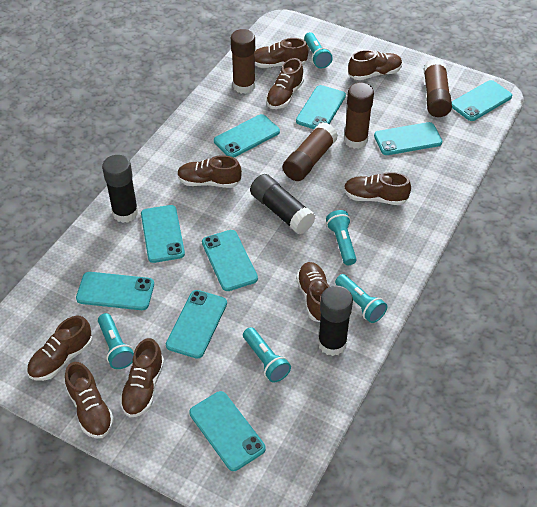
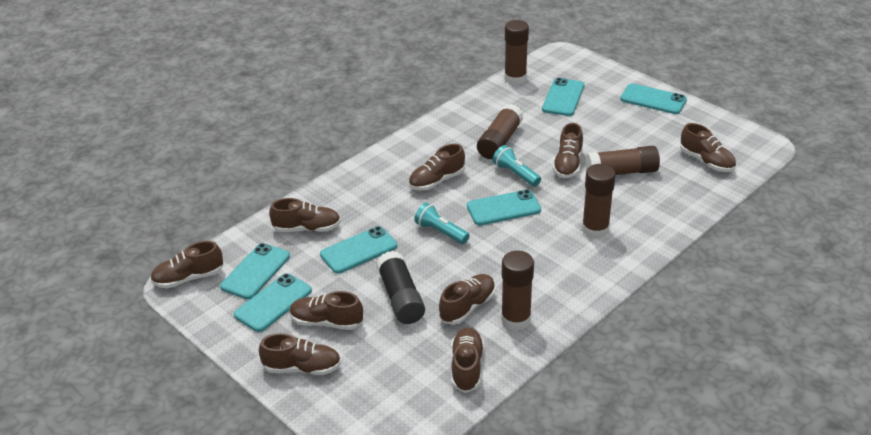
black glue stick: [102,155,138,223] [250,174,315,234] [318,285,353,356] = 3 -> [377,251,425,324] = 1
brown glue stick: [231,29,256,94] [283,122,338,181] [344,82,374,149] [424,59,452,117] = 4 -> [477,104,523,159] [501,251,534,331] [504,20,529,85] [582,164,615,239] [585,146,660,175] = 5
turquoise flashlight: [98,313,134,369] [243,327,291,383] [304,32,333,68] [326,210,357,265] [335,274,387,323] = 5 -> [414,203,470,244] [493,145,541,187] = 2
turquoise phone: [76,272,154,310] [141,205,185,263] [166,290,227,359] [189,391,266,471] [202,230,258,291] [214,114,280,157] [296,85,346,129] [374,122,442,155] [452,80,512,121] = 9 -> [220,243,290,300] [234,273,312,332] [320,226,397,274] [467,189,541,226] [542,78,584,116] [620,83,687,114] = 6

